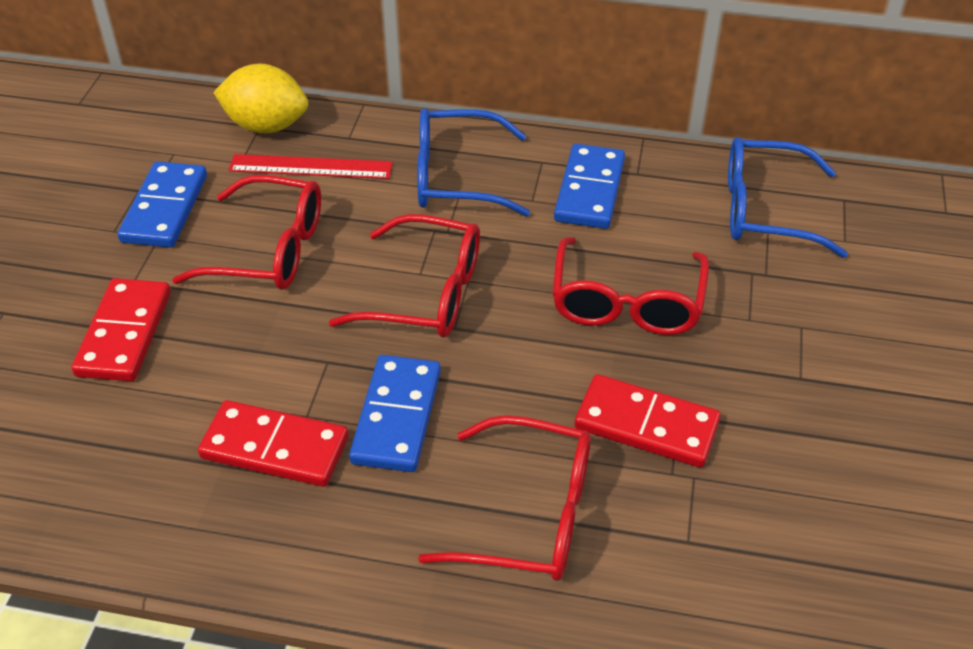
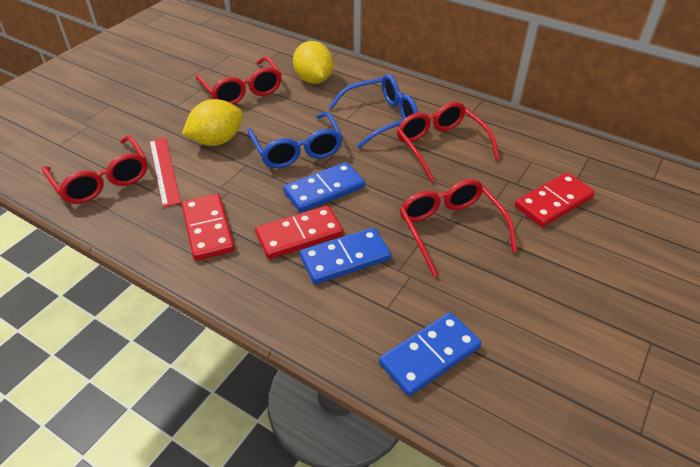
yellow lemon: [213,64,308,133] = 1 -> [182,99,243,146] [293,41,333,84] = 2

